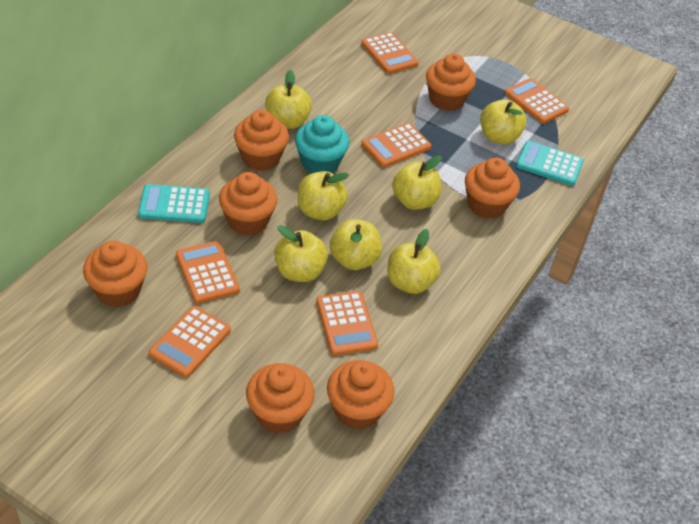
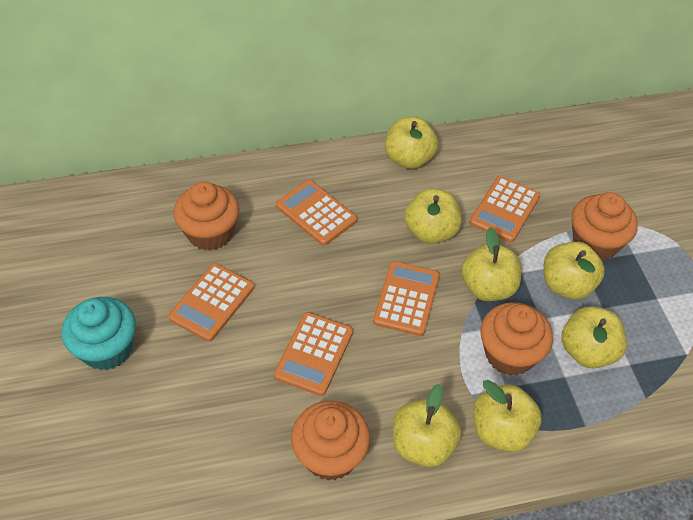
orange calculator: [149,306,231,378] [176,241,240,303] [316,291,378,355] [361,32,419,74] [361,123,431,167] [505,78,569,124] = 6 -> [168,263,254,342] [274,312,353,396] [276,180,357,246] [373,261,440,336] [469,176,540,242] = 5
orange cupcake: [83,241,147,307] [219,172,277,235] [234,110,289,171] [246,363,315,434] [327,360,395,430] [426,53,476,111] [465,157,520,219] = 7 -> [173,182,239,251] [291,401,370,481] [480,302,553,376] [571,192,638,261] = 4
turquoise calculator: [138,184,210,223] [516,141,584,186] = 2 -> none = 0

